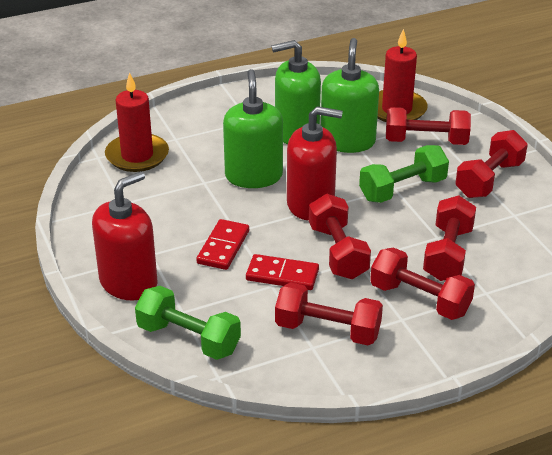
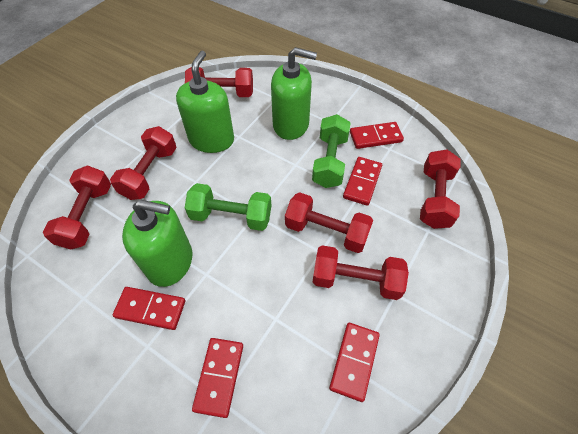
red candle: [105,72,169,172] [377,29,428,122] = 2 -> none = 0
red domino: [196,219,249,270] [246,254,319,290] = 2 -> [113,287,185,330] [192,338,243,418] [329,323,380,402] [343,157,382,206] [350,122,404,149] = 5
red soap dispenser: [92,171,158,300] [287,106,343,220] = 2 -> none = 0

